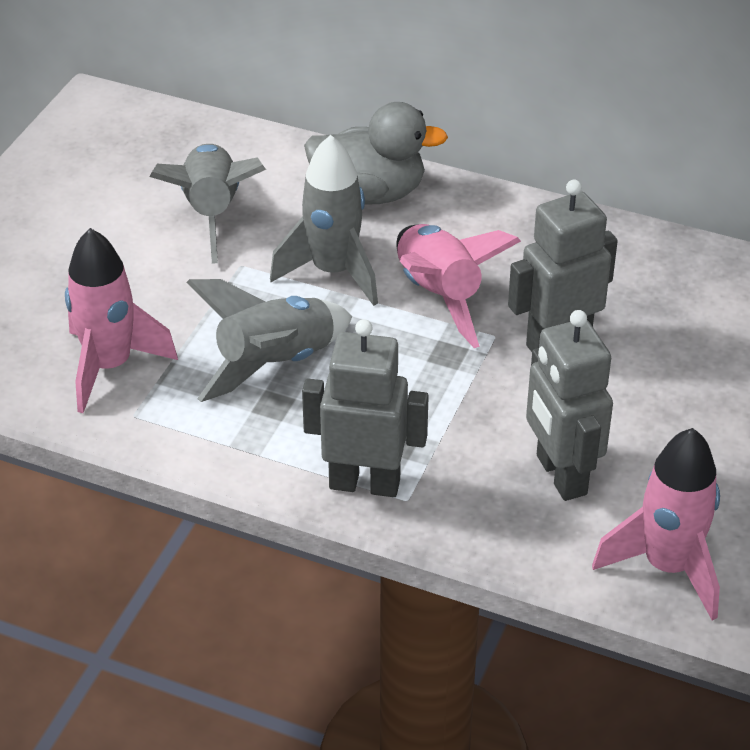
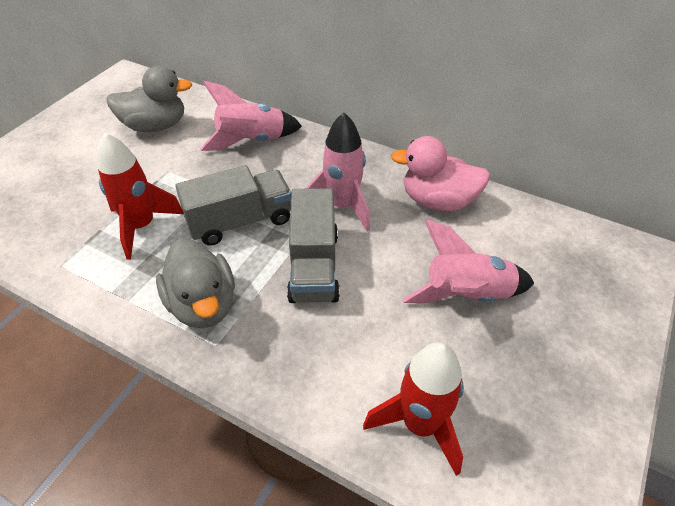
grey duck: [304,102,448,205] = 1 -> [106,66,192,132] [156,238,235,329] = 2
grey robot: [302,319,429,497] [508,180,618,352] [526,310,613,501] = 3 -> none = 0
grey rocket: [150,144,266,264] [186,279,352,402] [270,135,378,306] = 3 -> none = 0
grey truck: none = 0 -> [175,165,291,246] [287,188,340,303] = 2
pink duck: none = 0 -> [390,136,490,211] = 1
red rocket: none = 0 -> [97,133,183,260] [363,342,464,476] = 2

